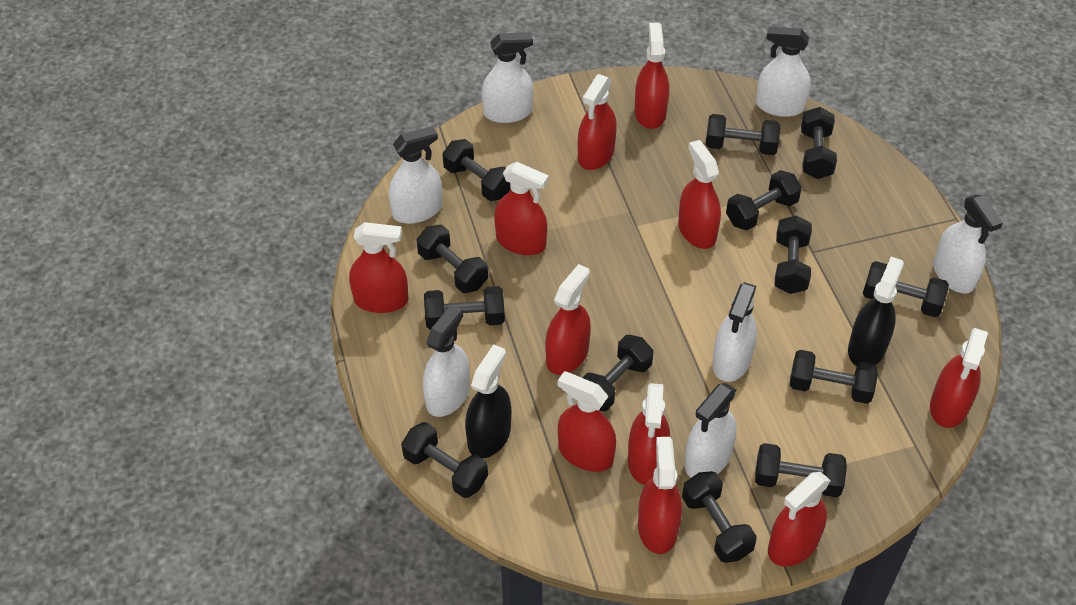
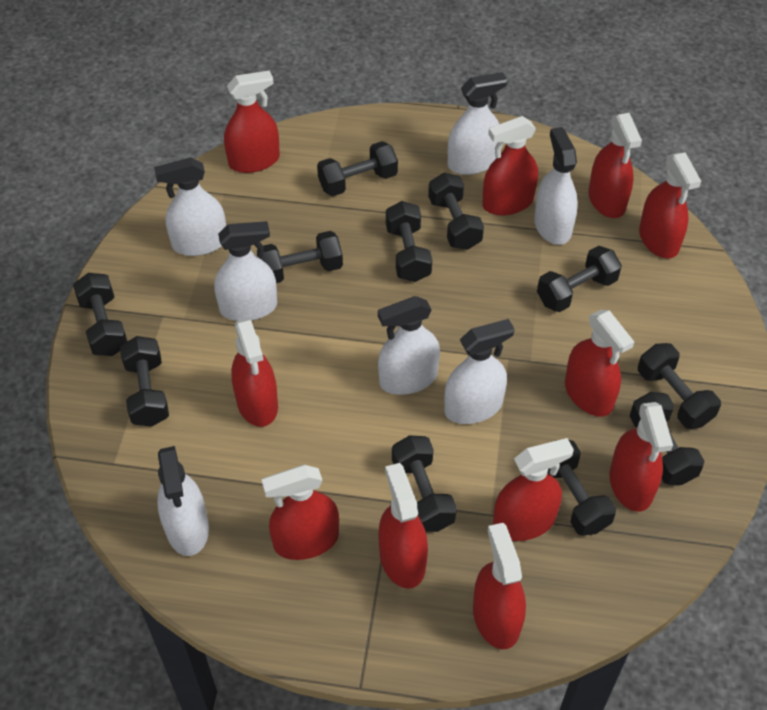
black dumbbell: [401,422,488,498] [416,225,488,293] [424,286,505,330] [442,139,511,201] [583,335,653,411] [682,471,757,563] [706,114,780,155] [726,170,802,230] [755,443,847,497] [775,215,812,294] [790,350,878,404] [801,107,837,179] [863,261,949,317] = 13 -> [73,273,127,356] [120,336,169,427] [258,231,343,283] [317,141,398,196] [386,201,432,282] [392,435,457,532] [428,173,484,250] [537,246,622,312] [548,440,616,536] [630,392,704,485] [638,343,721,429] = 11
black spray bottle: [465,344,511,458] [848,256,904,366] = 2 -> none = 0

